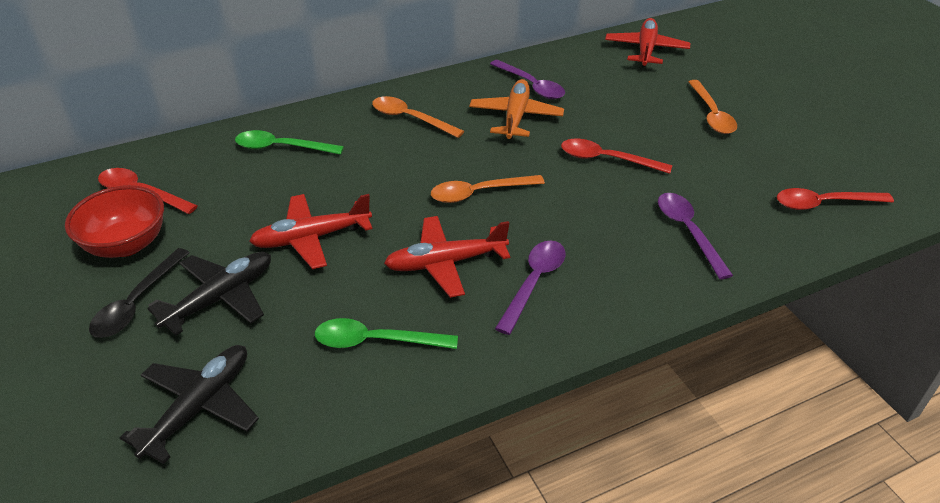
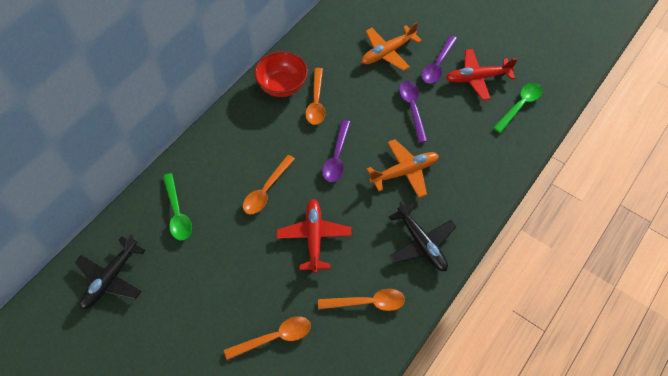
black spoon: [89,248,190,338] = 1 -> none = 0
orange plane: [469,79,564,139] = 1 -> [361,22,422,71] [367,139,439,198] = 2
orange spoon: [372,96,464,138] [431,175,545,203] [688,80,737,134] = 3 -> [224,316,311,360] [243,155,295,214] [305,68,325,125] [318,289,405,311] = 4
red plane: [249,194,372,269] [384,216,510,298] [605,18,690,67] = 3 -> [277,199,352,273] [446,49,518,101] = 2
red spoon: [98,168,198,214] [561,139,672,174] [777,188,894,210] = 3 -> none = 0

